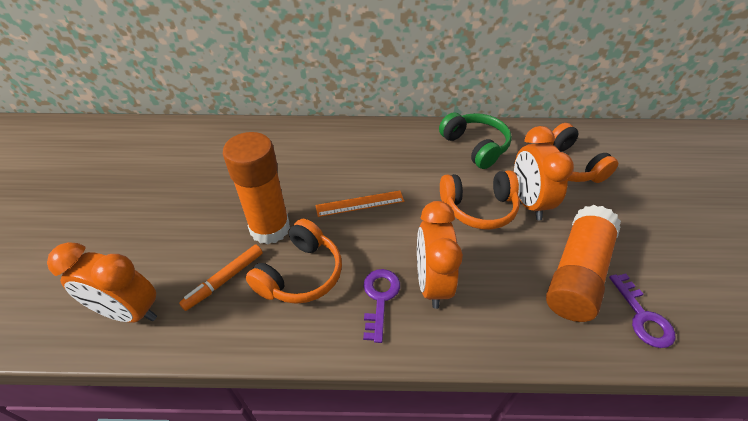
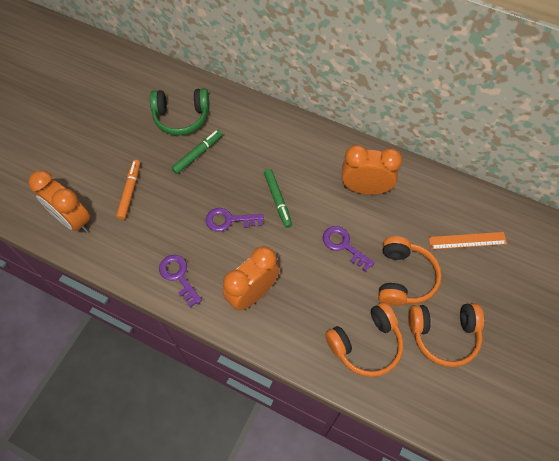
green marker: none = 0 -> [172,129,223,174] [264,169,292,228] = 2
orange glue stick: [223,132,290,244] [546,205,621,322] = 2 -> none = 0
purple key: [363,269,400,343] [609,274,675,348] = 2 -> [159,255,202,307] [205,208,264,232] [323,226,375,272] = 3

